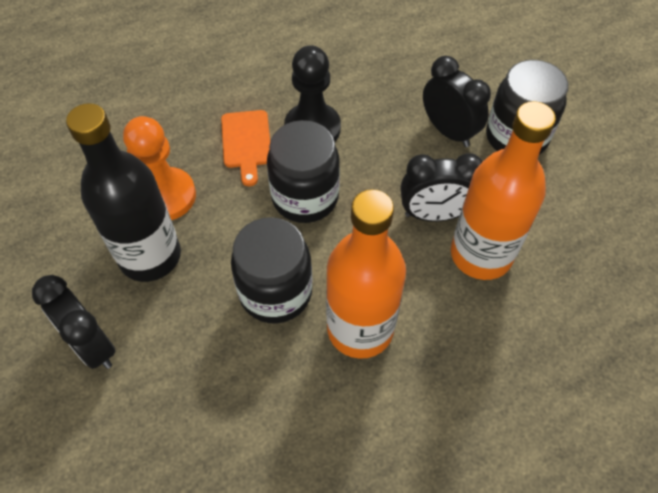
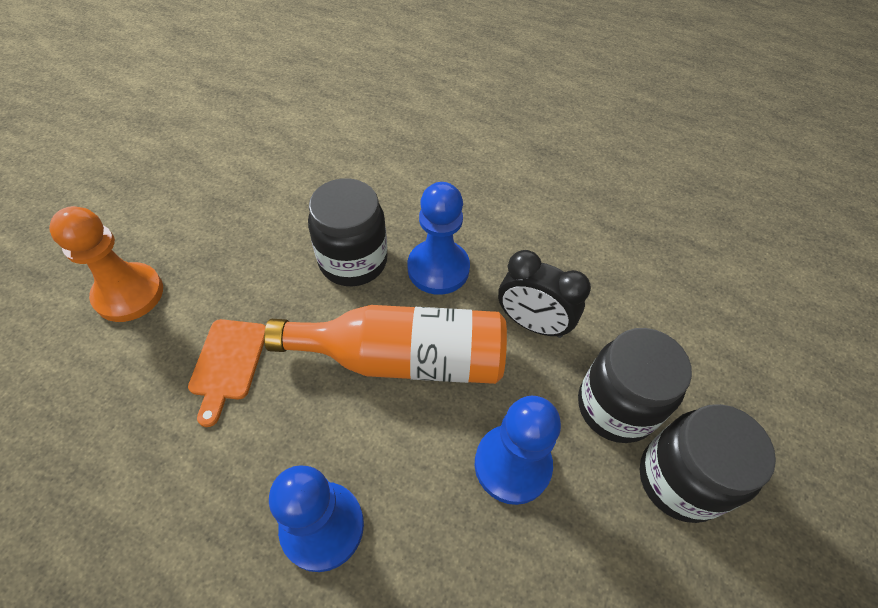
black bottle: [66,103,181,282] = 1 -> none = 0
black clock: [32,275,116,369] [401,153,483,222] [423,56,491,147] = 3 -> [498,250,591,338] = 1
black pawn: [284,45,341,142] = 1 -> none = 0
blue pawn: none = 0 -> [269,465,364,572] [408,182,470,295] [475,396,561,505] = 3
orange bottle: [326,189,406,359] [451,101,556,280] = 2 -> [264,305,507,384] = 1

